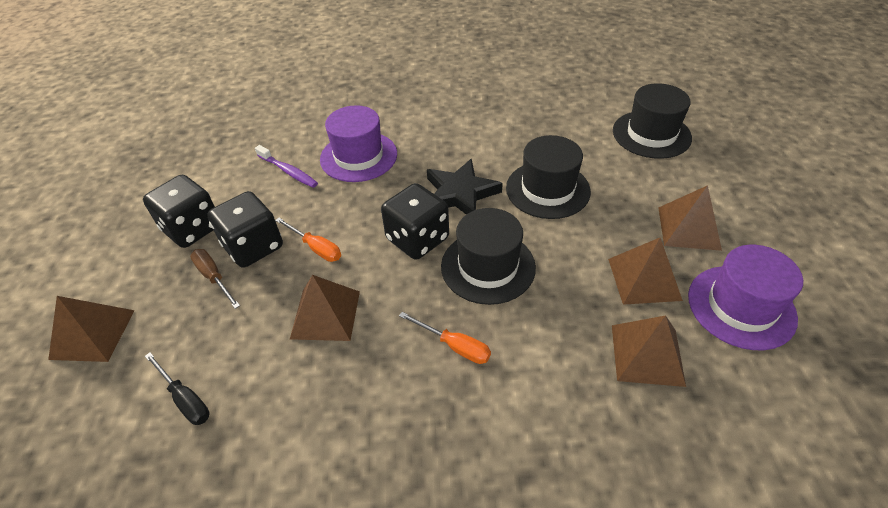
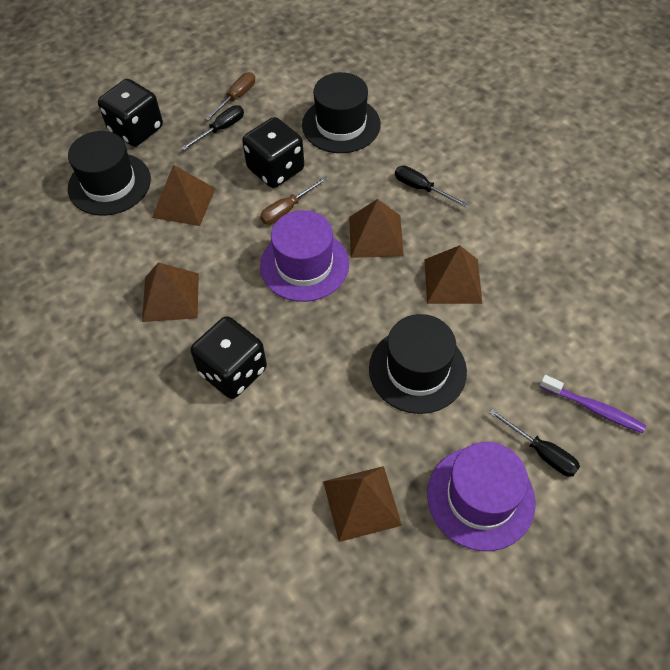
black screwdriver: [145,352,210,425] = 1 -> [181,105,244,151] [395,166,468,207] [489,409,580,477] = 3
black star: [427,159,503,214] = 1 -> none = 0
brown screwdriver: [190,249,240,309] = 1 -> [205,72,255,121] [260,176,328,225] = 2
orange screwdriver: [275,218,341,262] [399,312,491,364] = 2 -> none = 0

